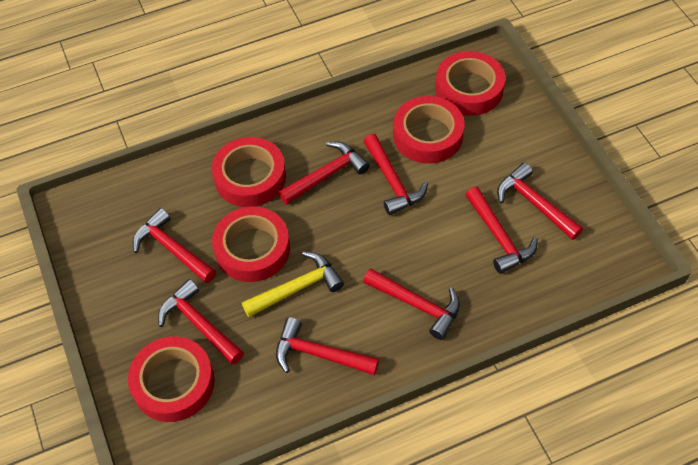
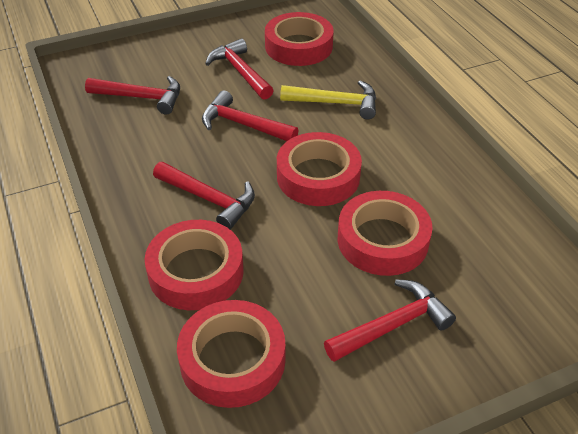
red hammer: [133,208,216,283] [158,279,244,365] [276,317,379,375] [278,142,370,205] [363,134,428,215] [363,268,460,340] [465,187,538,274] [497,163,583,240] = 8 -> [85,76,180,115] [153,162,255,230] [202,90,299,141] [205,38,274,100] [324,279,456,362] = 5

